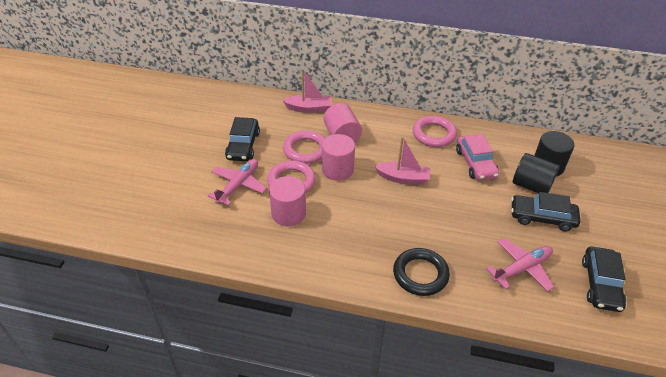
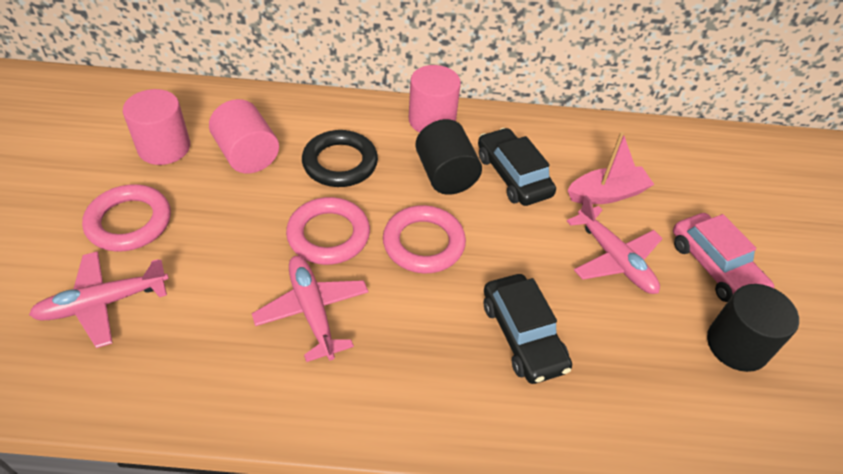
black car: [225,117,260,161] [511,192,581,232] [582,246,626,312] = 3 -> [478,128,556,206] [484,274,572,384] = 2
pink boat: [282,69,332,113] [375,137,431,185] = 2 -> [568,132,654,204] = 1
pink plane: [208,159,267,206] [486,238,554,292] = 2 -> [29,251,169,348] [252,256,369,362] [567,195,663,294] = 3

